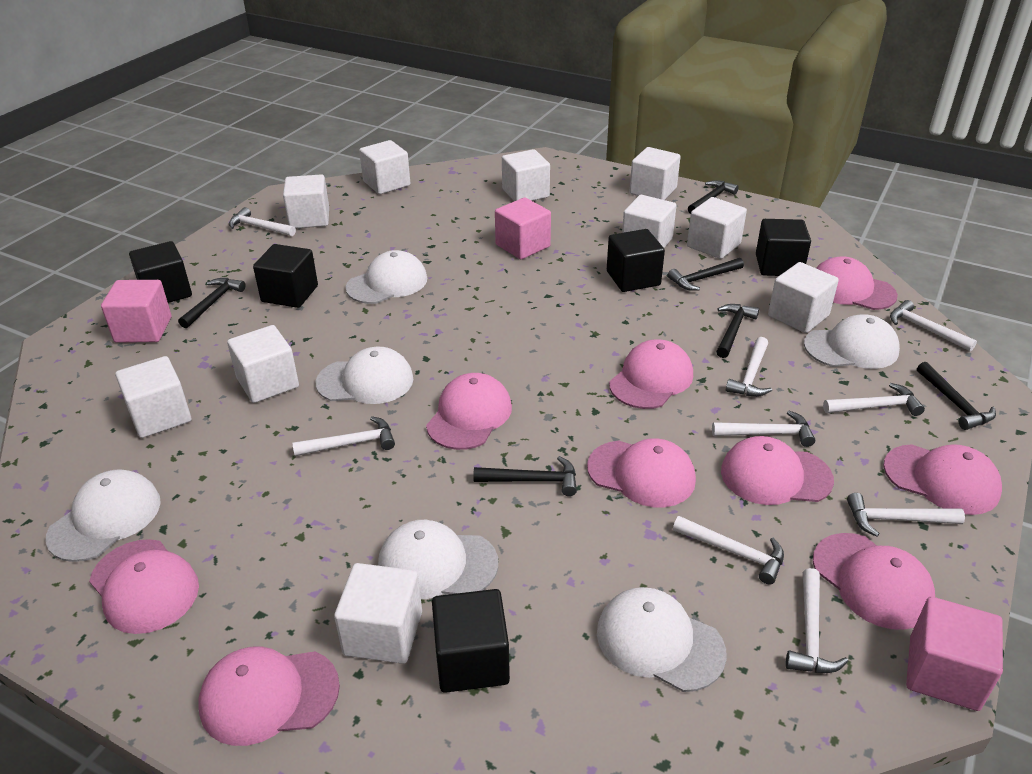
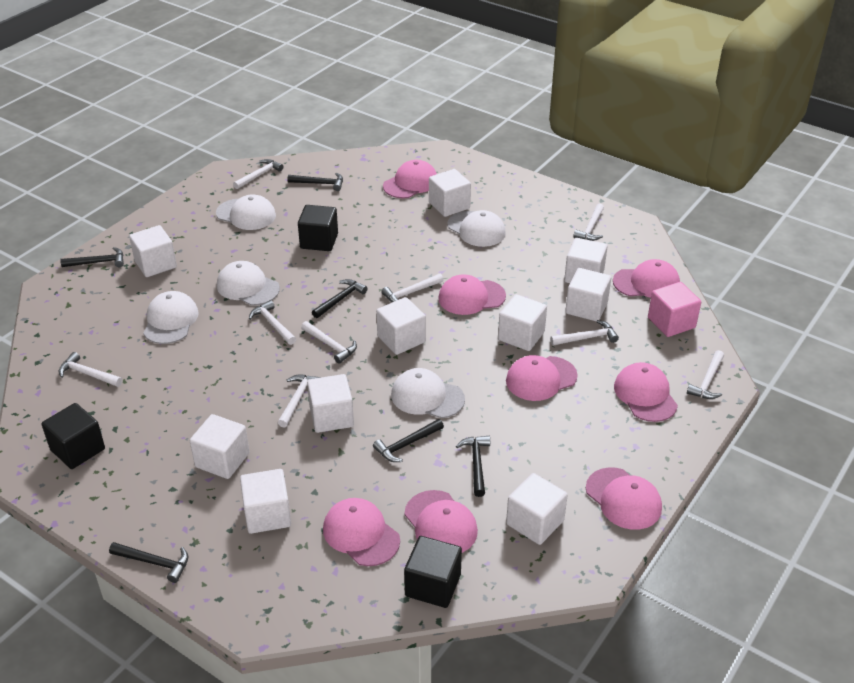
black cube: [129,241,192,303] [253,244,318,308] [432,589,510,693] [607,229,665,292] [756,219,811,276] = 5 -> [41,403,105,469] [298,205,338,251] [404,536,462,608] = 3
pink cap: [89,539,199,634] [199,647,340,746] [426,373,512,450] [587,438,696,507] [609,339,693,409] [721,436,834,505] [813,533,935,630] [816,256,898,310] [883,444,1002,515] = 9 -> [323,498,400,566] [383,160,437,198] [404,490,478,553] [438,274,506,315] [506,355,578,401] [586,467,662,530] [613,259,680,298] [614,362,678,422] = 8
pink cube: [101,280,171,343] [495,197,551,259] [906,597,1003,711] = 3 -> [648,282,701,337] = 1
white cap: [46,469,161,562] [316,347,413,404] [346,250,427,304] [378,520,498,599] [597,587,727,692] [804,314,900,369] = 6 -> [143,291,199,344] [216,194,276,230] [217,261,280,306] [391,368,465,418] [447,210,506,247] = 5

